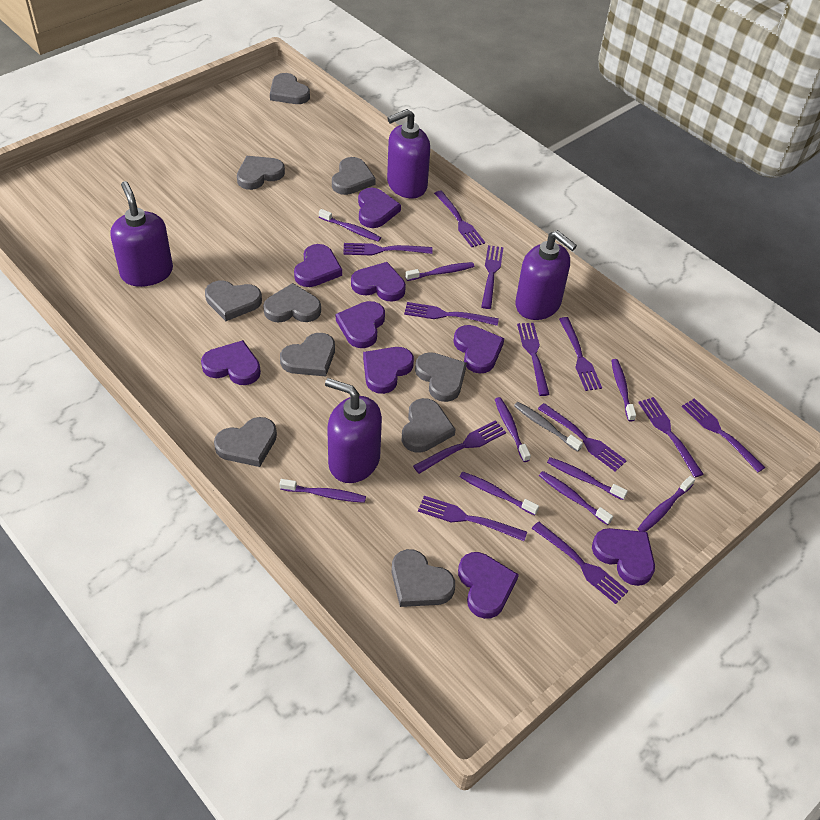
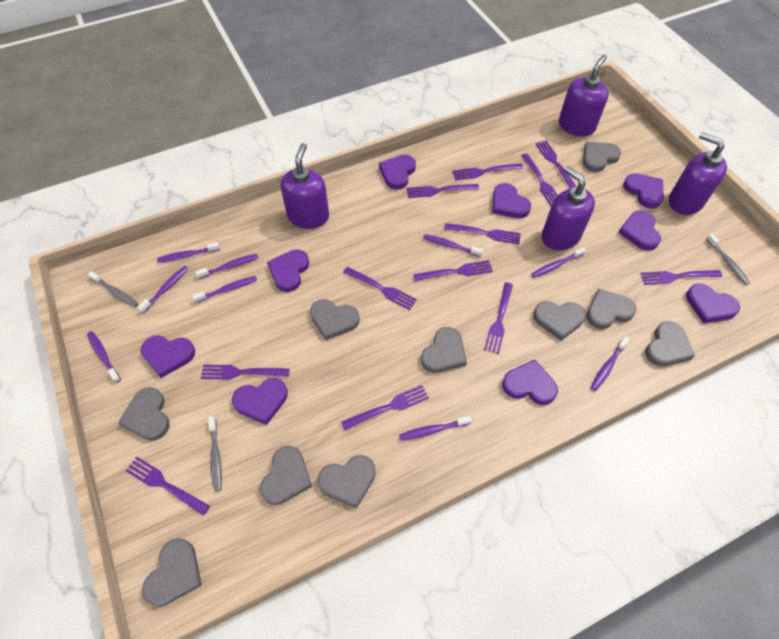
grey toothbrush: [514,402,583,452] = 1 -> [88,271,138,308] [208,416,222,492] [706,233,750,285] = 3

